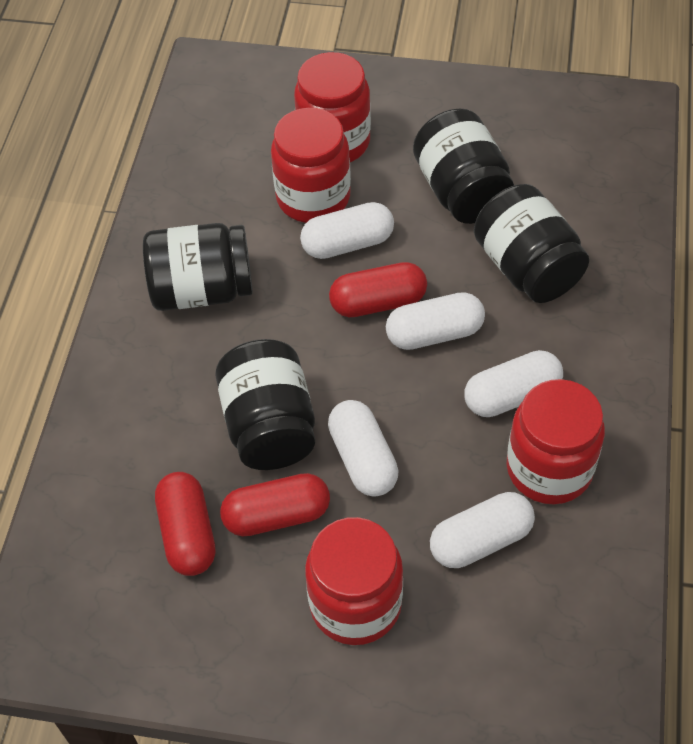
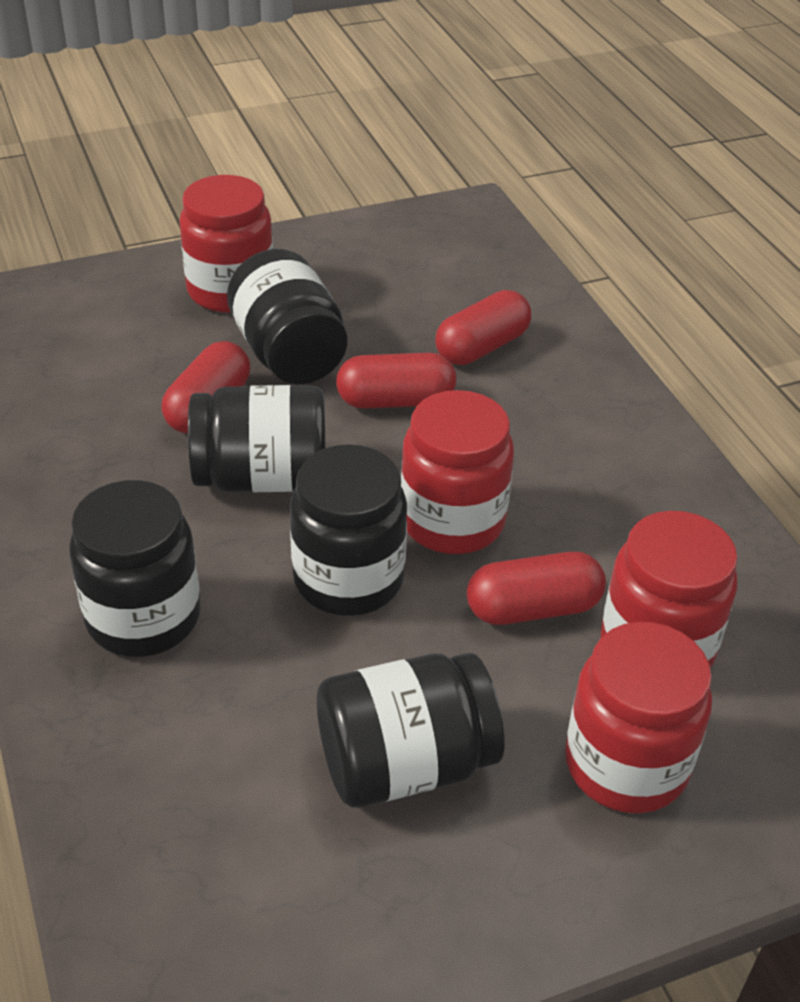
black jar: [143,223,253,311] [215,339,315,470] [413,109,514,224] [474,184,589,303] = 4 -> [69,480,201,657] [188,385,326,492] [227,249,347,384] [290,444,407,616] [317,653,505,808] = 5
red capsule: [155,472,216,576] [220,473,330,536] [329,262,427,317] = 3 -> [161,341,250,434] [336,353,456,409] [435,290,531,365] [467,552,606,625] = 4
white capsule: [300,202,394,259] [328,400,399,497] [386,292,485,350] [430,492,535,568] [464,350,563,417] = 5 -> none = 0

